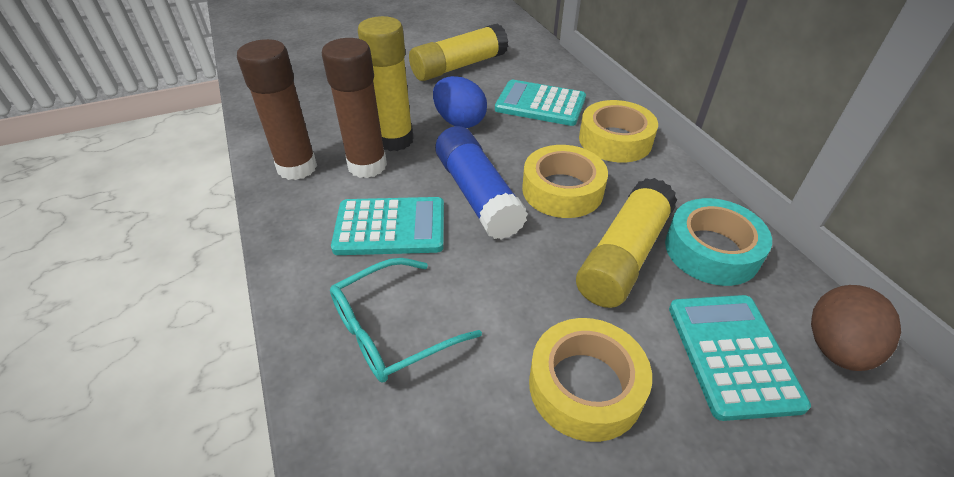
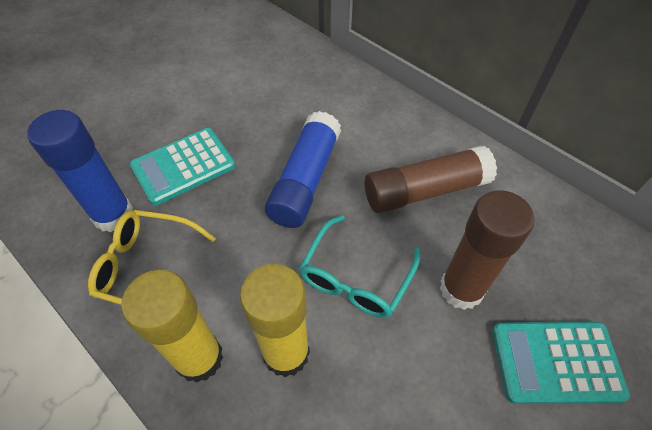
blue egg: [433,76,487,128] = 1 -> none = 0
blue glue stick: [435,126,528,239] = 1 -> [27,110,133,232] [265,111,341,228] = 2
brown egg: [811,285,901,371] = 1 -> none = 0
turquoise calculator: [331,197,444,255] [495,80,586,126] [669,295,811,421] = 3 -> [130,128,235,206] [492,322,630,404] = 2
turquoise tape: [665,198,772,286] = 1 -> none = 0
yellow glasses: none = 0 -> [88,210,216,305] = 1
yellow glue stick: [358,16,413,151] [409,23,508,81] [576,178,677,308] = 3 -> [121,270,223,383] [239,264,310,378] = 2
yellow tape: [522,145,608,218] [529,318,652,442] [579,100,658,163] = 3 -> none = 0

